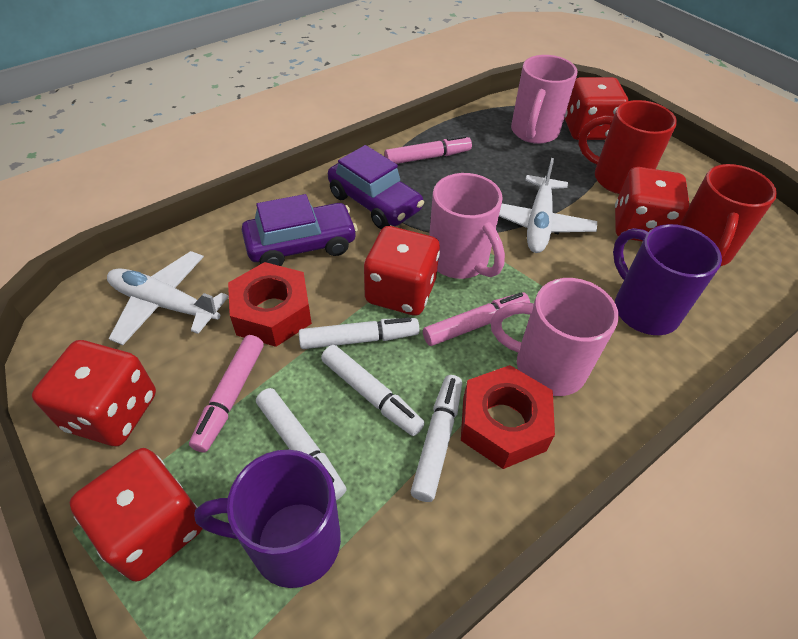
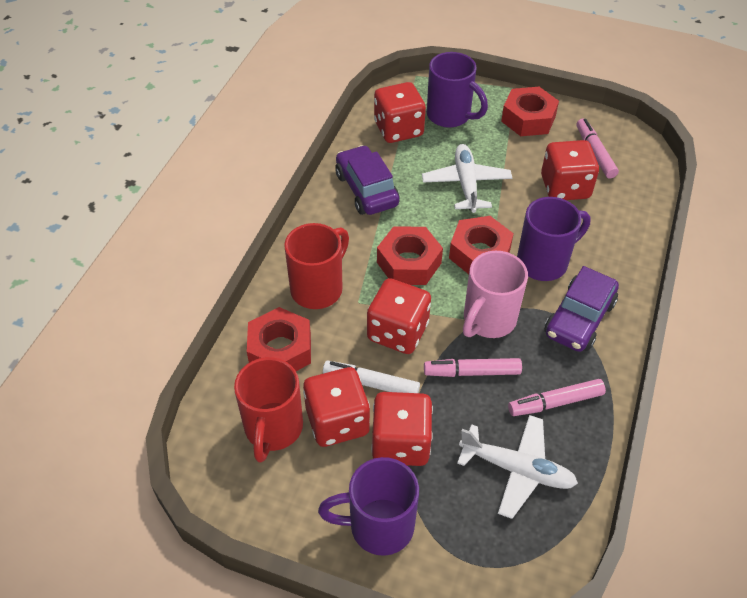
pink mug: [429,173,505,279] [491,278,619,396] [511,55,578,144] = 3 -> [463,251,528,338] = 1
purple mug: [194,450,341,588] [613,224,722,335] = 2 -> [318,457,419,556] [427,52,488,128] [517,197,591,281] = 3
red nut: [228,262,312,347] [461,365,555,469] = 2 -> [247,307,311,371] [377,226,443,285] [449,216,514,274] [501,87,559,136] = 4
white marker: [256,388,347,500] [299,317,419,349] [321,345,425,436] [411,375,462,502] = 4 -> [323,361,420,393] = 1

